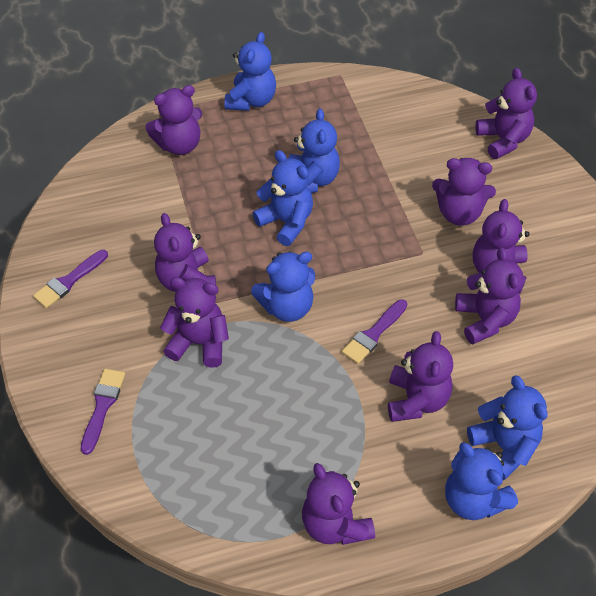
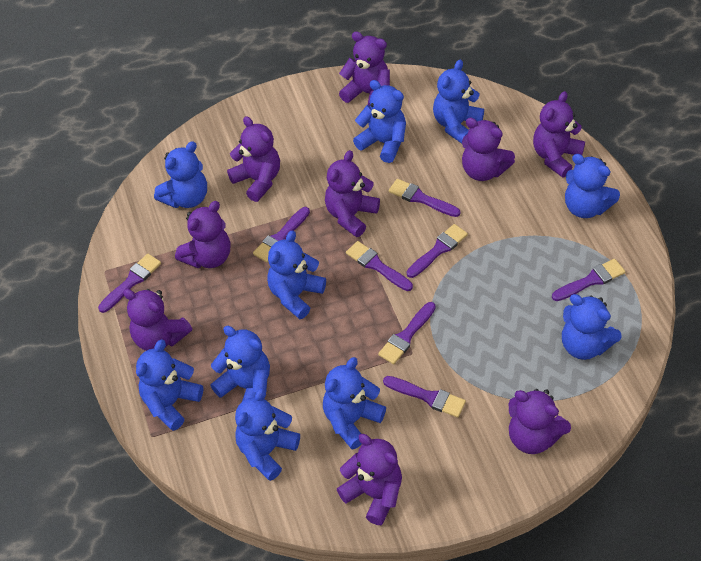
blue teddy bear: [224,32,276,111] [251,251,315,322] [252,150,313,246] [289,108,340,193] [445,442,518,520] [467,375,548,480] = 6 -> [136,340,203,431] [154,141,207,208] [210,326,270,402] [235,388,300,481] [267,230,326,319] [323,357,386,450] [353,80,406,163] [433,60,484,144] [562,294,622,360] [565,154,620,218] = 10
purple brush: [33,250,108,308] [80,369,125,455] [342,299,407,364] = 3 -> [98,254,161,313] [253,207,310,263] [346,241,413,291] [378,302,436,364] [383,376,466,417] [389,179,460,217] [407,224,468,278] [552,259,625,301] = 8

